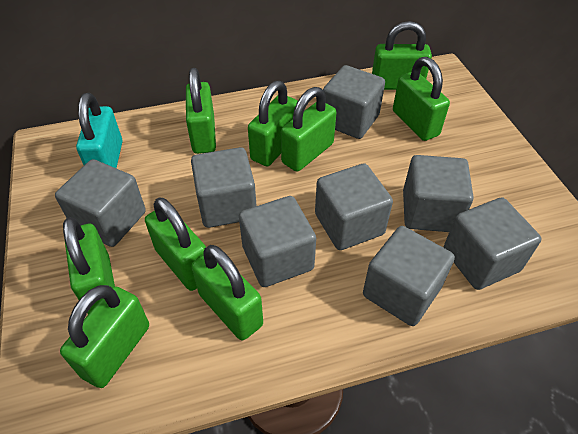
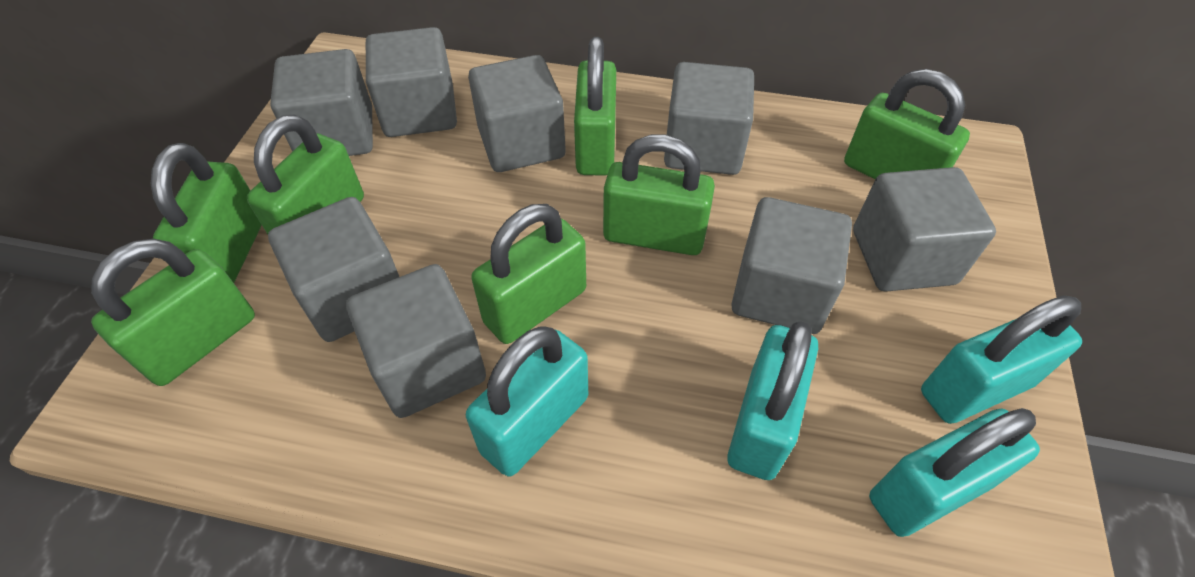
green padlock: [60,285,149,388] [63,217,115,314] [145,197,206,291] [186,68,216,154] [191,245,263,340] [248,81,298,166] [281,87,337,172] [372,21,432,90] [393,57,450,141] = 9 -> [91,239,255,386] [151,143,262,283] [247,115,364,234] [471,204,586,344] [574,37,616,176] [603,135,715,255] [844,69,970,179] = 7
turquoise padlock: [76,93,123,168] = 1 -> [466,326,588,477] [727,322,818,480] [869,408,1040,537] [921,295,1082,424] = 4

